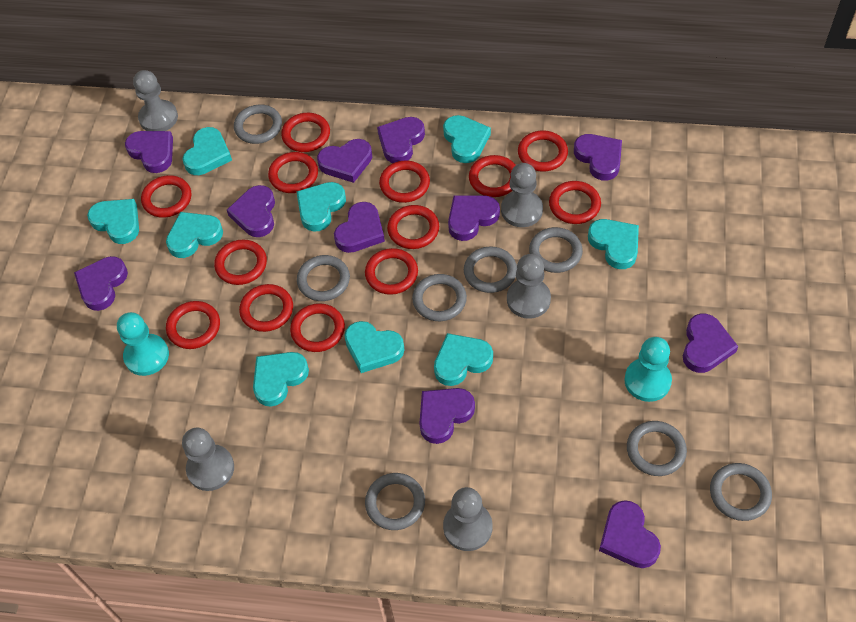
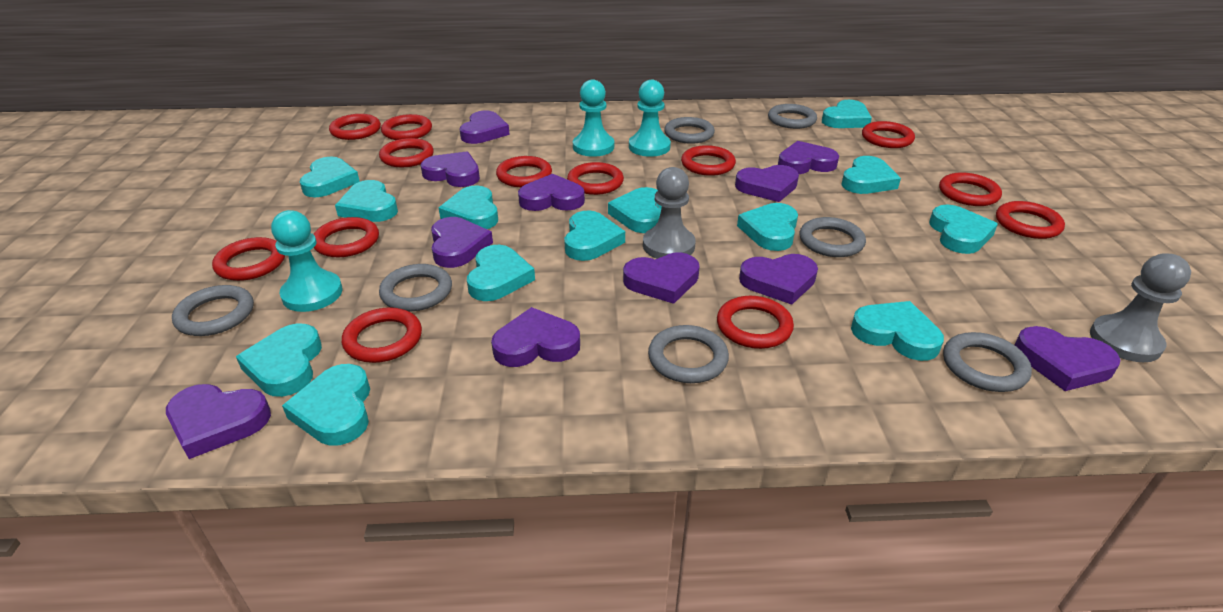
grey pawn: [133,70,178,131] [182,428,234,491] [443,487,492,551] [501,163,543,227] [507,254,551,319] = 5 -> [643,167,696,259] [1090,253,1191,362] = 2
grey ring: [234,105,282,144] [297,255,350,301] [365,473,425,530] [412,274,467,321] [464,246,517,293] [529,227,583,273] [627,421,687,476] [710,463,772,521] = 8 -> [172,285,254,336] [379,264,452,311] [648,325,729,383] [664,117,715,144] [768,104,817,129] [800,217,866,257] [943,332,1032,392] = 7
turquoise heart: [87,199,139,244] [166,212,223,258] [182,127,232,175] [253,352,309,407] [296,182,346,232] [344,321,405,373] [434,333,493,386] [443,115,491,163] [588,219,639,269] = 9 -> [236,323,322,397] [282,364,370,446] [300,157,360,197] [335,180,398,222] [439,185,498,229] [467,245,535,301] [564,211,625,261] [608,187,662,233] [737,203,798,251] [822,100,872,128] [841,156,901,194] [851,301,944,361] [929,205,998,254] = 13
turquoise pawn: [117,312,169,376] [624,337,672,402] = 2 -> [271,210,342,312] [573,80,614,157] [629,80,671,157] = 3

